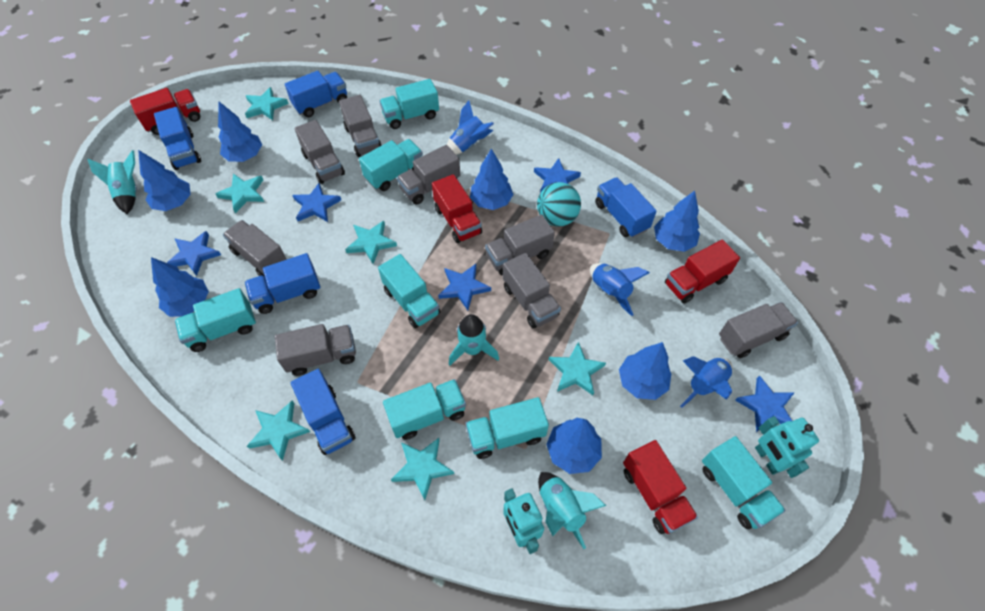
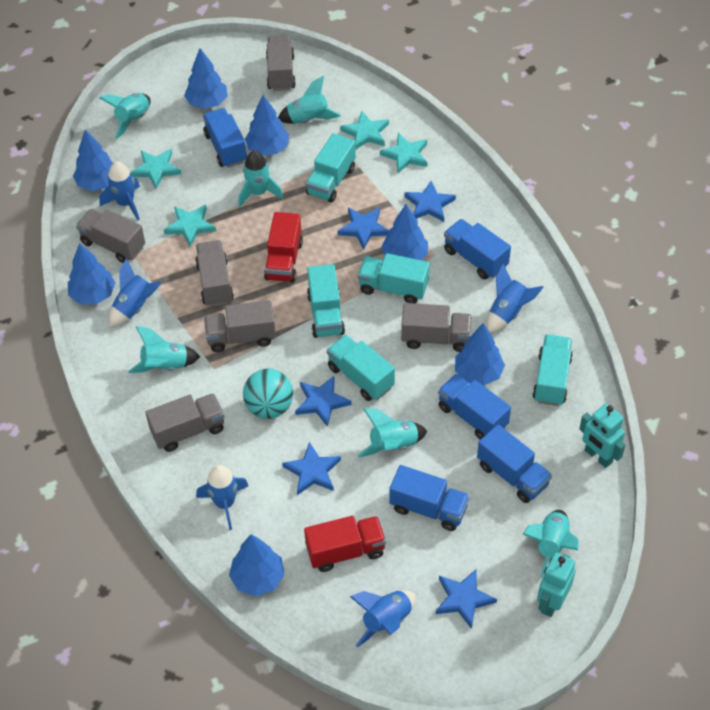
blue rocket: [447,100,494,155] [590,263,650,316] [680,356,733,408] = 3 -> [99,161,140,220] [109,258,161,327] [196,465,248,530] [350,590,416,648] [487,263,544,333] = 5
grey truck: [223,220,287,277] [275,324,356,376] [295,120,345,184] [339,95,382,157] [397,145,460,205] [485,214,555,275] [503,253,561,328] [719,302,798,358] = 8 -> [76,209,145,263] [145,393,224,452] [195,240,234,307] [204,300,276,352] [266,35,296,91] [401,303,472,352] = 6
red truck: [130,88,200,135] [432,174,482,243] [623,440,698,534] [665,240,740,304] = 4 -> [264,212,303,283] [304,516,386,572] = 2
turquoise rocket: [87,150,137,214] [449,314,499,366] [538,472,606,549] = 3 -> [100,93,151,139] [128,326,200,373] [238,151,284,207] [278,76,341,124] [358,408,427,458] [523,510,579,578] = 6
turquoise star: [216,174,264,213] [245,87,289,120] [247,401,310,461] [345,221,397,264] [391,438,454,500] [549,342,606,395] = 6 -> [130,149,181,189] [164,205,216,247] [340,111,389,150] [380,133,428,173] = 4
turquoise truck: [175,288,256,352] [359,139,423,191] [378,254,440,328] [379,79,439,129] [383,379,466,440] [465,397,549,459] [702,436,786,529] = 7 -> [306,133,356,203] [307,264,345,338] [327,335,395,401] [358,253,430,303] [532,335,573,406] = 5

